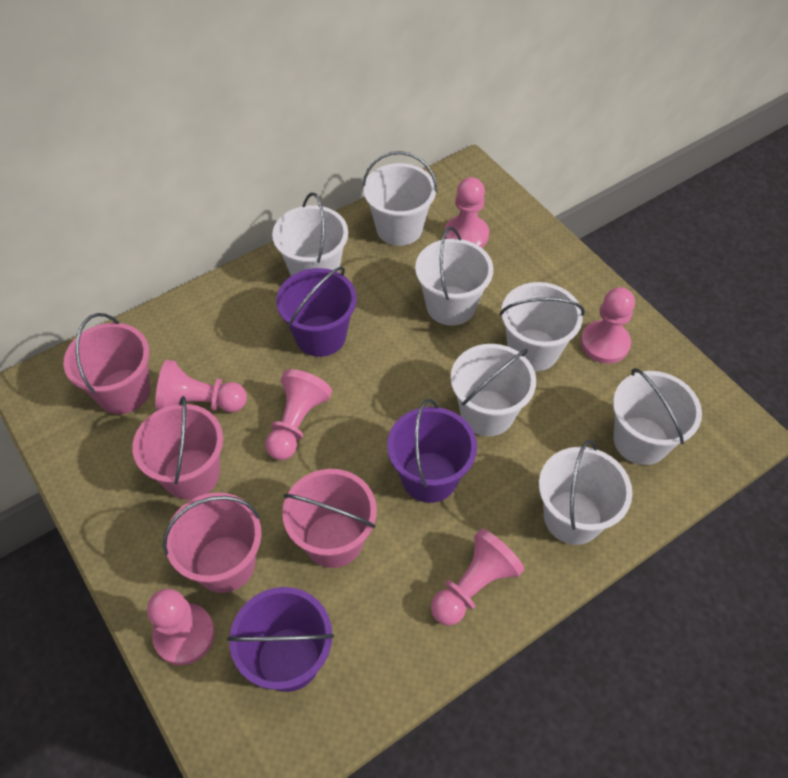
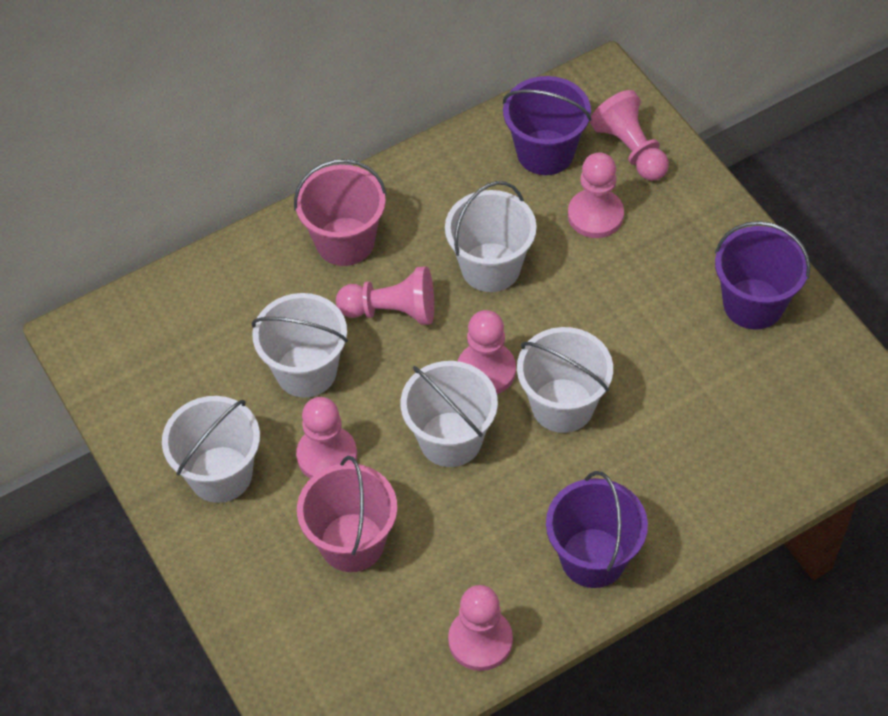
pink bucket: [64,313,150,414] [132,396,223,500] [163,492,261,593] [282,469,377,568] = 4 -> [294,159,386,266] [297,456,397,572] = 2
white bucket: [272,193,348,276] [362,151,437,246] [415,227,493,326] [451,344,536,436] [500,282,585,371] [539,440,633,545] [613,368,702,465] = 7 -> [162,396,260,503] [251,293,348,397] [401,361,498,467] [445,181,537,292] [517,327,613,433] = 5

